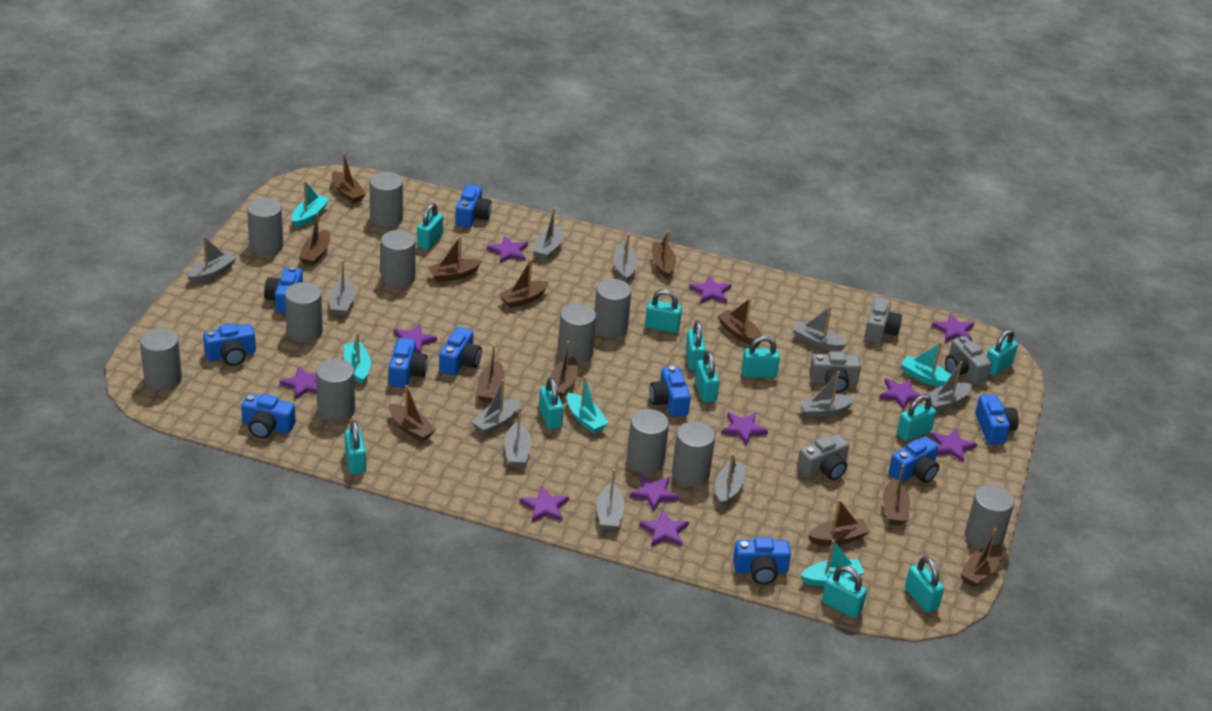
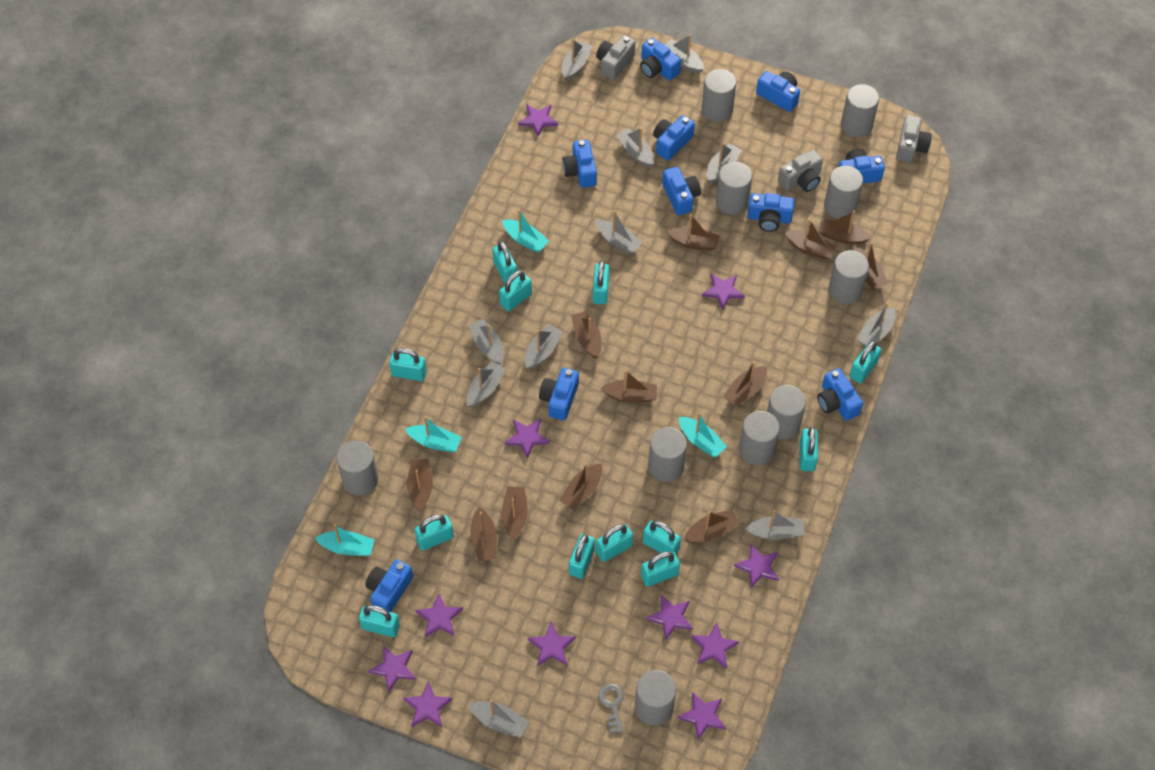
grey camera: [797,434,849,480] [809,351,861,393] [864,297,902,343] [945,336,992,384] = 4 -> [596,35,635,80] [778,150,823,192] [896,115,932,163] = 3
grey cylinder: [140,328,182,391] [247,198,284,255] [285,282,323,343] [316,359,355,422] [370,172,403,228] [381,230,416,288] [558,303,596,363] [594,279,632,338] [627,409,669,473] [672,422,715,486] [965,484,1015,549] = 11 -> [336,441,378,495] [635,670,676,725] [648,427,687,482] [701,69,736,122] [716,162,752,215] [739,411,780,465] [767,385,806,440] [824,166,863,219] [829,250,869,304] [841,84,879,137] = 10
grey key: none = 0 -> [598,683,624,733] = 1
turquoise boat: [292,181,329,227] [344,332,371,384] [567,376,609,433] [801,540,865,586] [901,342,951,387] = 5 -> [315,524,375,556] [405,416,462,452] [502,209,549,253] [679,413,727,457] = 4
turquoise padlock: [345,420,366,474] [417,203,443,250] [539,377,564,430] [645,289,682,333] [685,320,706,370] [695,351,720,402] [741,336,780,378] [822,565,867,618] [897,394,936,441] [905,556,944,613] [987,329,1018,376] = 11 -> [359,605,400,637] [389,348,427,381] [415,514,454,551] [492,241,517,283] [499,271,532,311] [569,534,595,579] [593,260,609,304] [596,524,633,562] [641,551,680,587] [643,521,681,554] [800,427,818,471] [849,341,881,383] = 12

